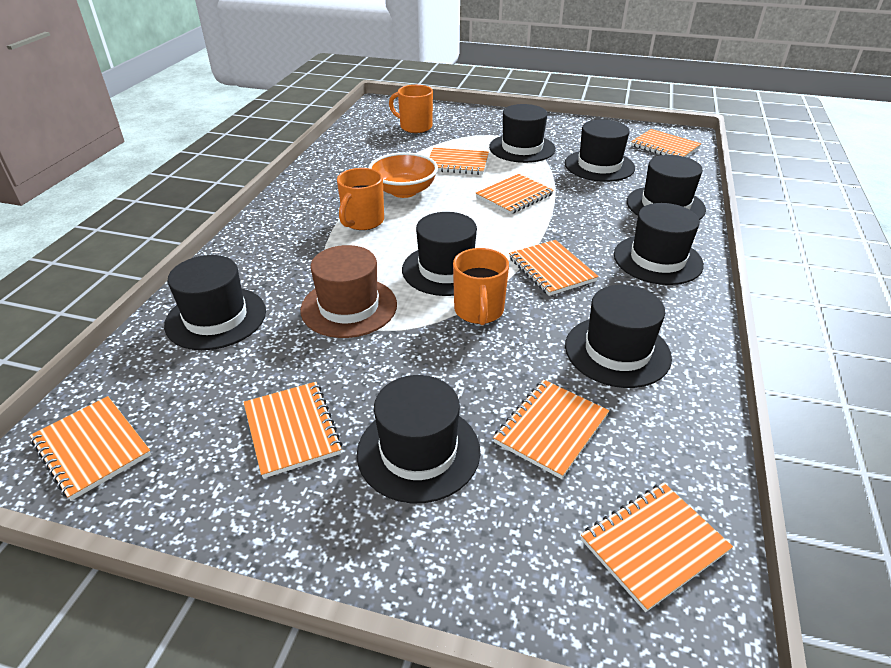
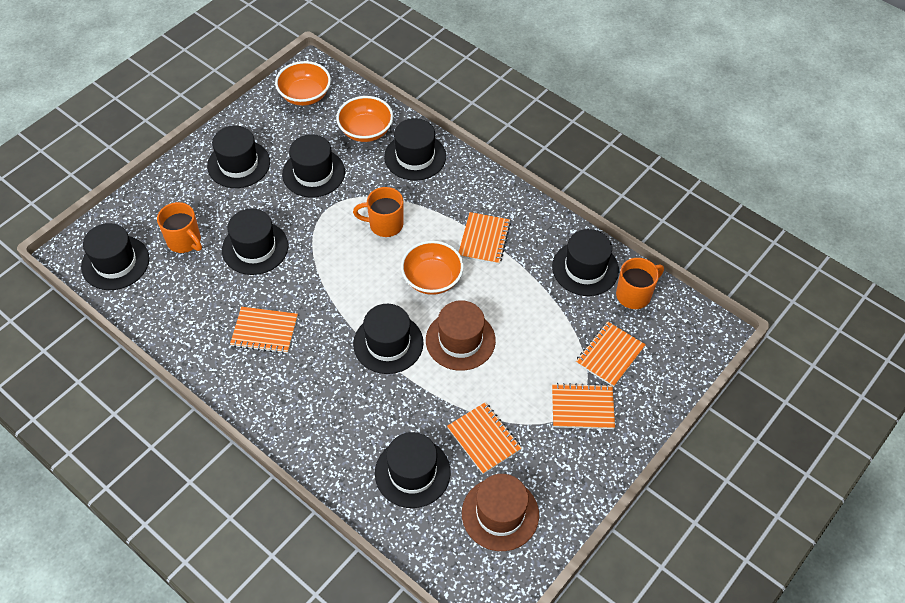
brown hat: [300,245,397,338] = 1 -> [426,300,496,371] [462,474,539,551] = 2
orange bowl: [368,152,438,198] = 1 -> [275,61,331,106] [336,96,393,142] [401,241,464,295] = 3
orange notebook: [30,396,151,501] [243,382,342,478] [429,148,489,175] [476,174,554,215] [493,380,609,479] [509,240,599,296] [581,483,733,612] [631,129,701,157] = 8 -> [230,307,298,354] [447,402,522,474] [459,212,511,265] [552,383,615,429] [576,322,646,387] = 5

